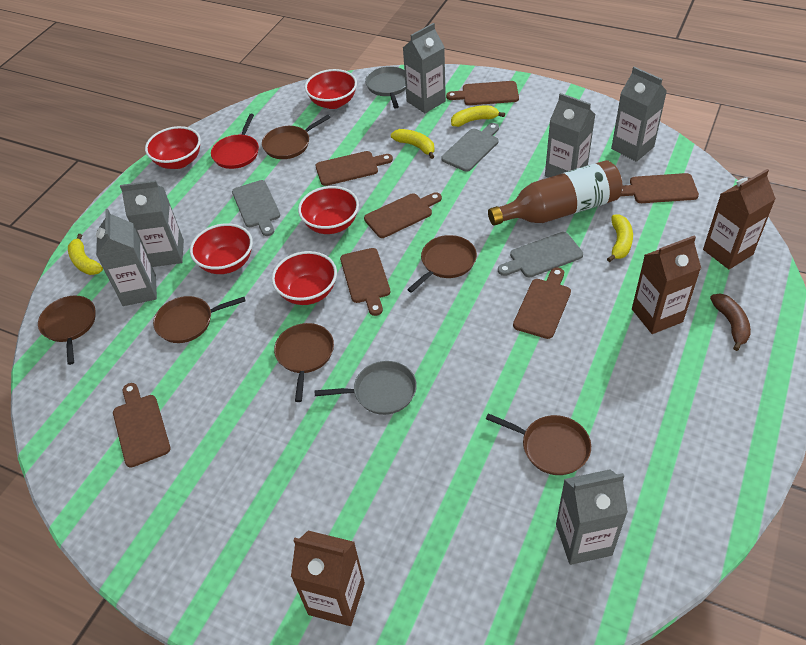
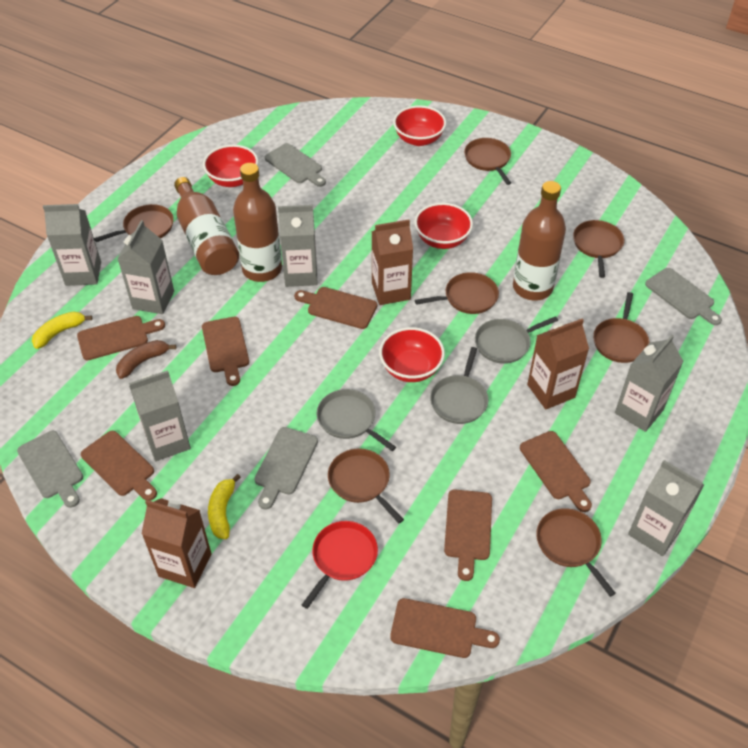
brown bottle: [488,160,622,226] = 1 -> [174,177,239,275] [233,163,282,282] [513,181,566,301] = 3
brown pan: [38,296,95,365] [153,296,245,343] [262,115,331,159] [274,323,334,402] [407,235,477,293] [486,413,591,475] = 6 -> [94,204,174,242] [328,449,404,523] [415,272,499,314] [464,138,511,185] [536,508,616,597] [573,220,624,278] [593,292,650,363] = 7
grey cutting board: [232,180,280,236] [441,123,499,172] [498,232,583,278] = 3 -> [17,431,83,508] [254,427,318,509] [265,143,326,187] [645,268,722,325] = 4
grey pan: [314,361,417,415] [365,66,406,109] = 2 -> [317,389,396,451] [430,347,488,424] [475,316,558,364] = 3
red bowl: [145,126,201,169] [190,223,253,274] [272,251,337,305] [298,186,359,234] [305,69,357,109] = 5 -> [203,145,258,187] [379,327,445,382] [393,105,446,146] [414,203,473,249] = 4
yellow banana: [68,234,103,275] [391,129,435,159] [451,106,505,127] [607,214,633,262] = 4 -> [32,311,92,349] [208,474,241,539] = 2

